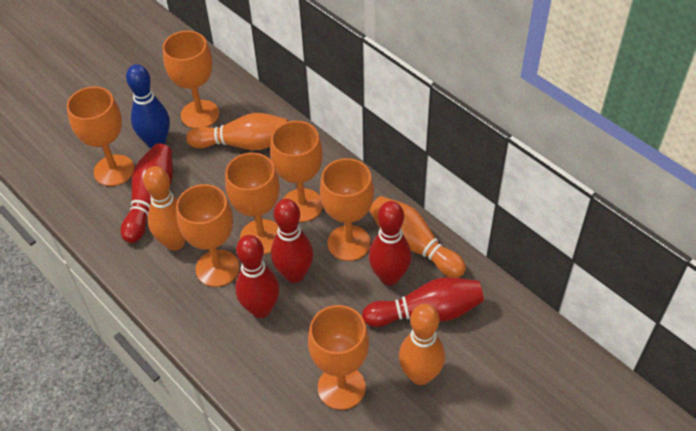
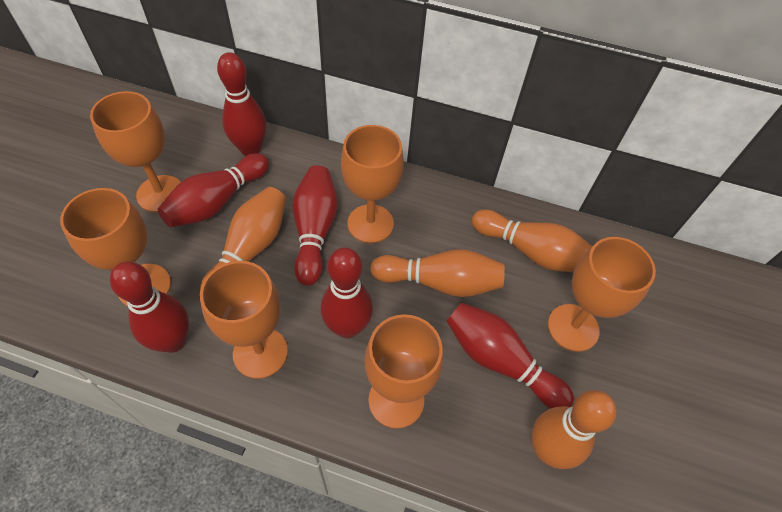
blue bowling pin: [126,64,170,148] = 1 -> none = 0
orange goblet: [67,86,134,186] [163,31,219,128] [176,184,240,287] [225,153,280,255] [270,121,323,222] [308,305,369,410] [320,158,374,261] = 7 -> [60,188,171,307] [90,91,181,212] [200,261,288,379] [341,125,404,243] [364,314,443,429] [548,237,656,352] = 6
red bowling pin: [121,143,173,243] [235,235,279,318] [271,199,313,283] [362,277,484,327] [369,201,411,285] = 5 -> [110,261,189,353] [158,153,269,227] [217,52,266,156] [293,165,338,286] [321,247,373,338] [446,303,574,408] = 6

